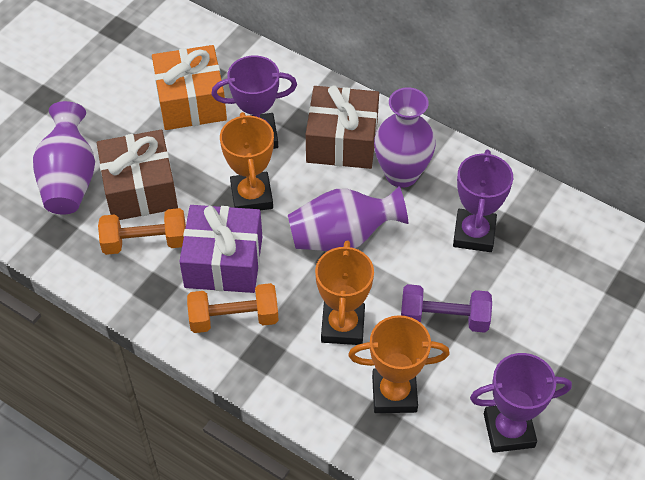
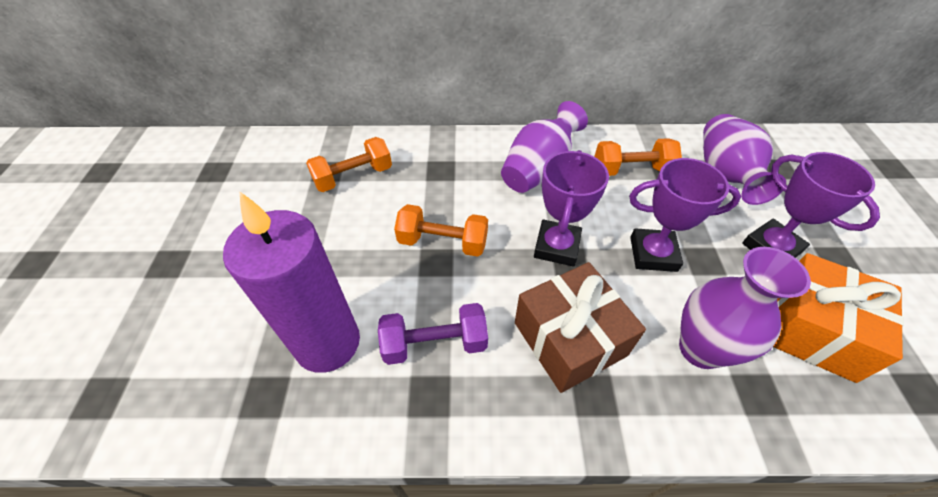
brown gift: [97,130,178,220] [306,85,379,169] = 2 -> [515,262,646,393] = 1
orange dumbbell: [98,208,186,255] [187,283,279,333] = 2 -> [306,137,392,192] [394,204,488,257] [595,138,682,176] = 3
orange trophy: [220,112,274,211] [315,240,374,345] [348,315,450,413] = 3 -> none = 0
purple candle: none = 0 -> [223,191,360,373] = 1
purple gift: [179,205,262,293] = 1 -> none = 0

